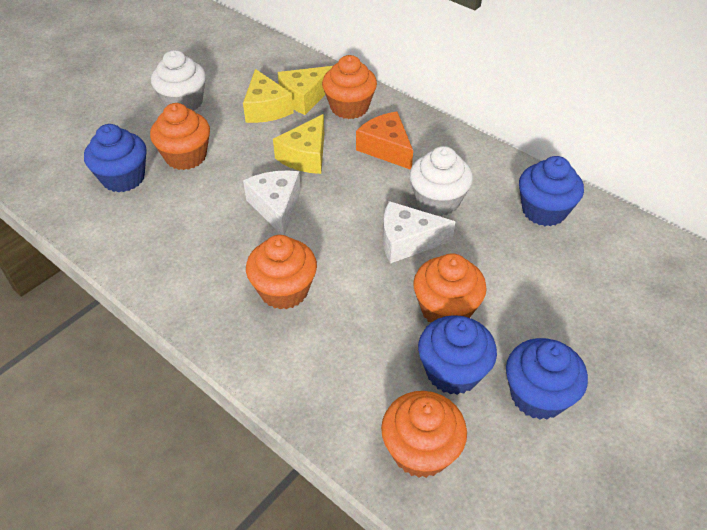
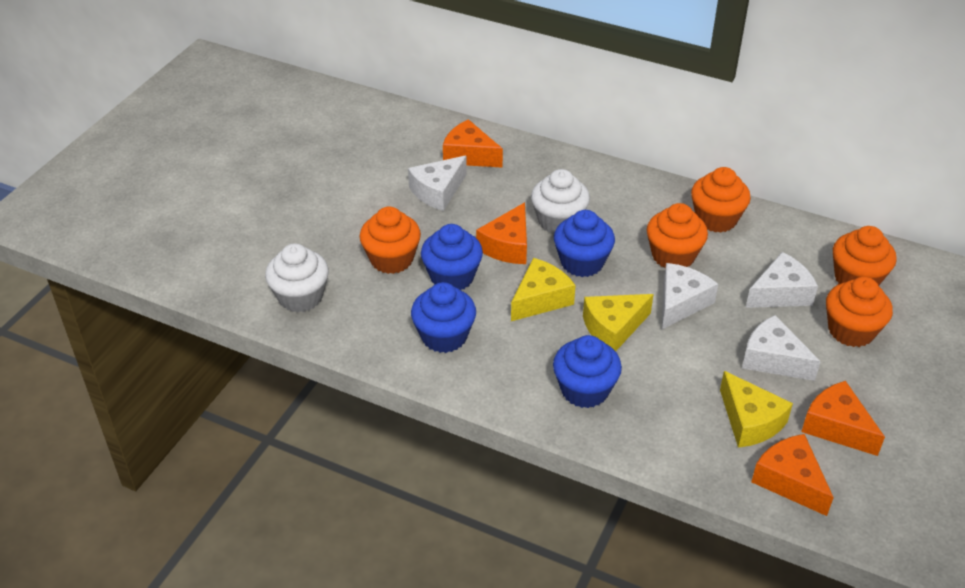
orange cheese: [356,112,413,170] = 1 -> [443,119,503,168] [476,202,527,264] [751,434,834,516] [801,381,885,456] = 4
white cheese: [243,170,301,235] [383,201,455,264] = 2 -> [408,156,467,211] [662,263,718,329] [742,315,821,381] [746,252,818,308] = 4

